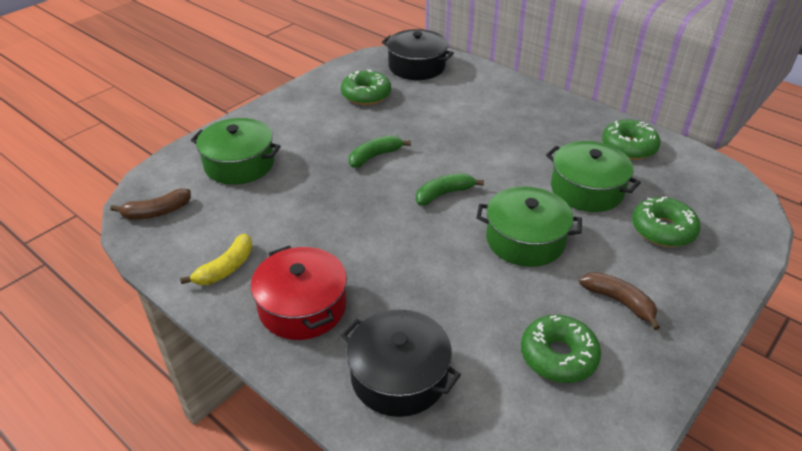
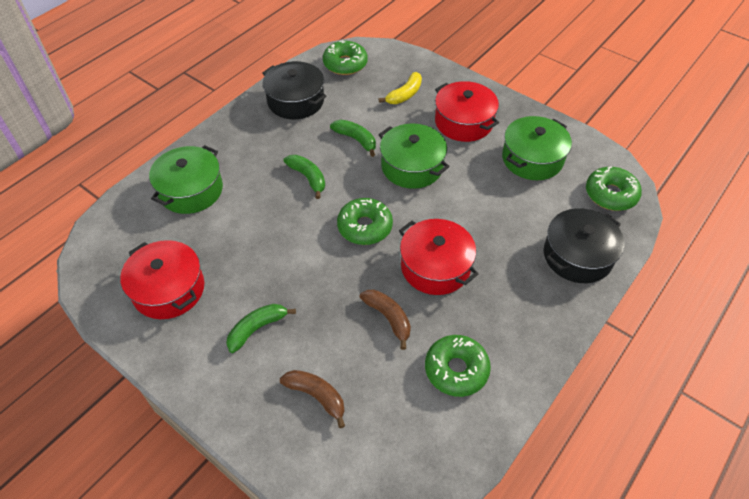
green banana: [349,135,411,168] [416,173,484,206] = 2 -> [226,304,296,353] [284,155,325,199] [330,120,376,157] = 3
red pot: [251,246,347,340] = 1 -> [120,240,204,319] [399,219,478,295] [435,81,499,142] = 3

